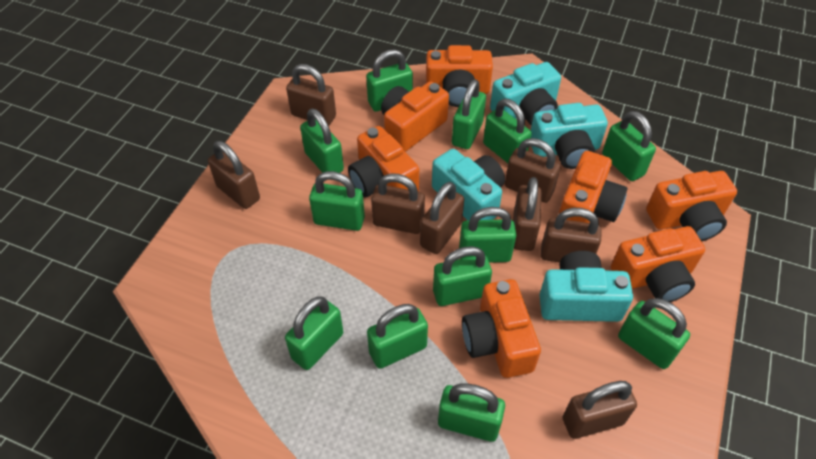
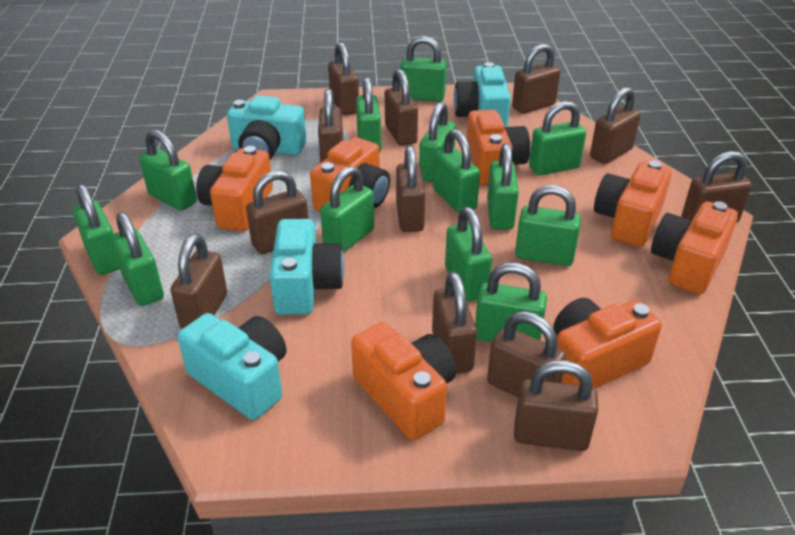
brown padlock: [208,141,260,209] [286,64,336,126] [371,173,425,234] [420,182,464,254] [505,138,561,203] [513,177,542,251] [541,208,602,263] [563,381,637,439] = 8 -> [170,234,227,329] [246,170,308,255] [318,89,343,163] [328,42,359,115] [385,69,418,146] [396,145,425,232] [432,271,477,374] [487,311,566,397] [512,44,561,114] [514,360,598,451] [590,87,641,164] [682,151,752,223] = 12
green padlock: [285,296,343,370] [300,108,344,173] [309,171,365,231] [366,49,413,112] [367,304,428,369] [433,246,492,306] [438,383,505,442] [452,79,486,149] [459,207,516,263] [483,98,532,163] [602,111,656,181] [618,298,690,369] = 12 -> [73,184,120,275] [111,212,164,306] [139,130,197,211] [320,166,374,253] [356,77,381,153] [401,36,446,102] [419,102,456,183] [433,129,480,213] [445,207,492,301] [475,263,547,342] [487,143,519,230] [515,185,581,266] [529,101,586,176] = 13

